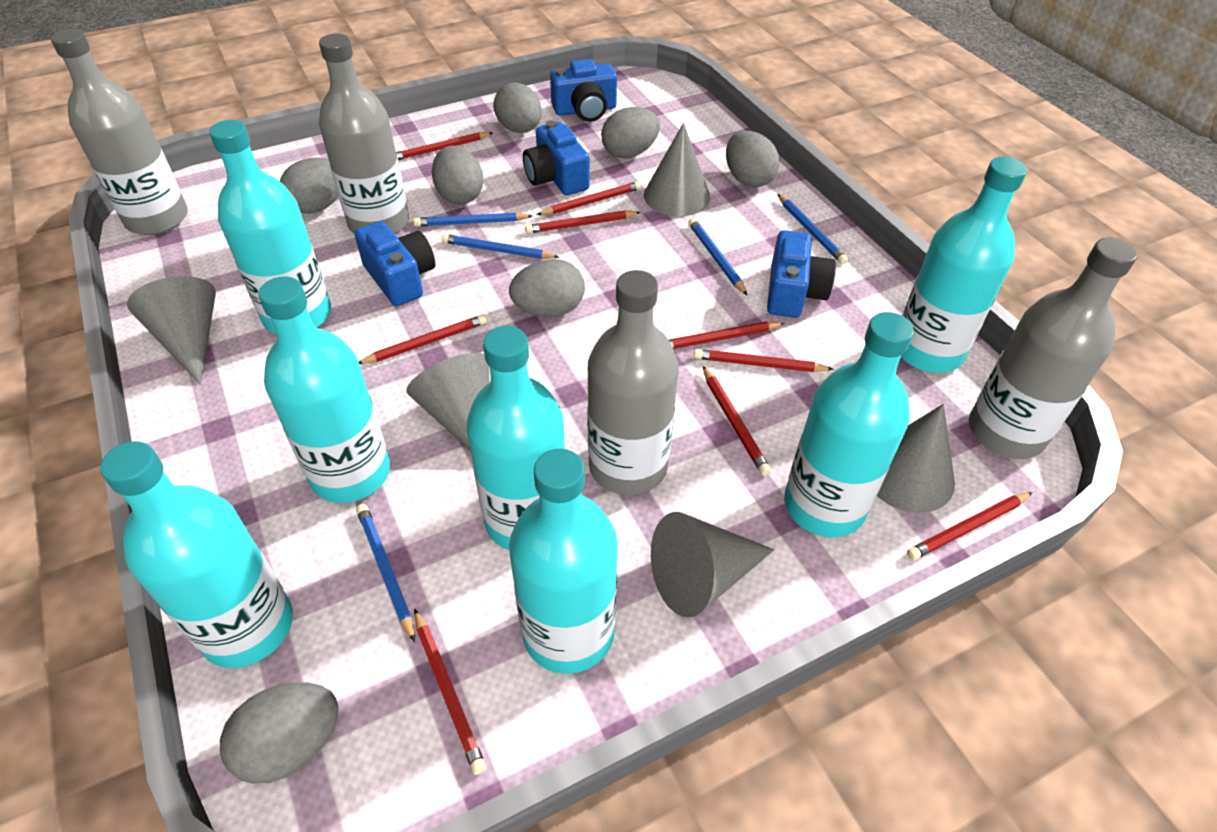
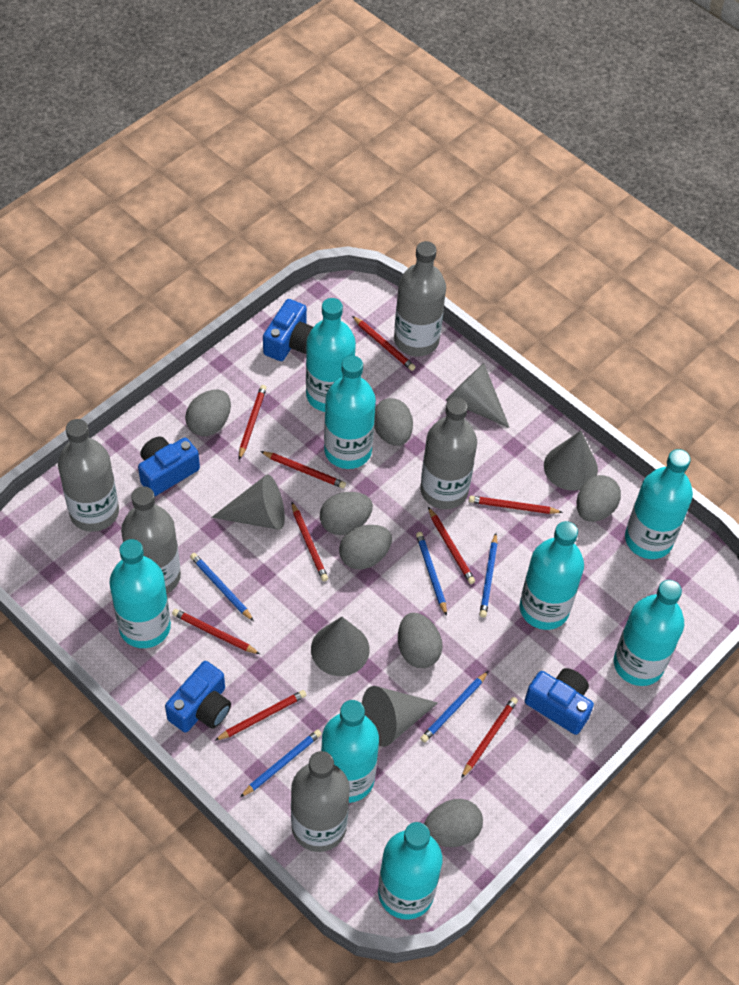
grey bottle: [51,29,188,235] [319,33,409,234] [587,270,679,495] [969,237,1138,459] = 4 -> [58,419,119,532] [121,486,181,594] [291,751,350,852] [394,241,446,356] [420,397,477,509] = 5
turquoise bottle: [100,441,293,668] [209,120,331,334] [258,276,390,503] [466,326,565,550] [509,449,618,674] [784,312,914,537] [901,157,1027,373] = 7 -> [109,539,171,648] [306,298,356,412] [321,700,379,803] [324,356,376,469] [378,822,442,919] [520,521,584,630] [614,580,684,686] [625,449,693,559] = 8

